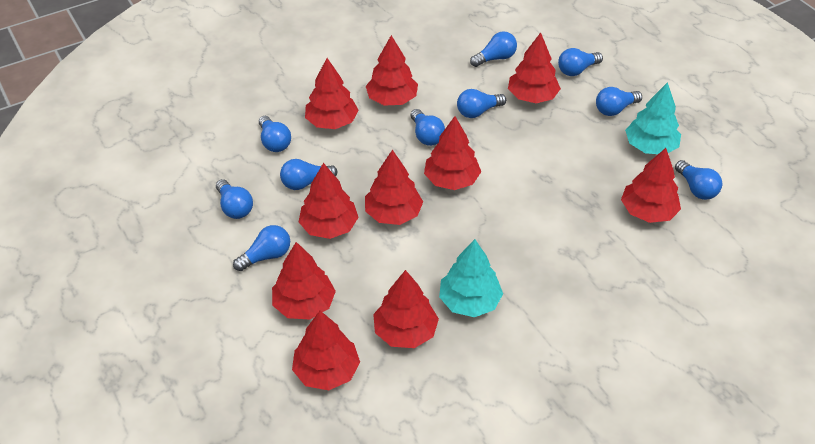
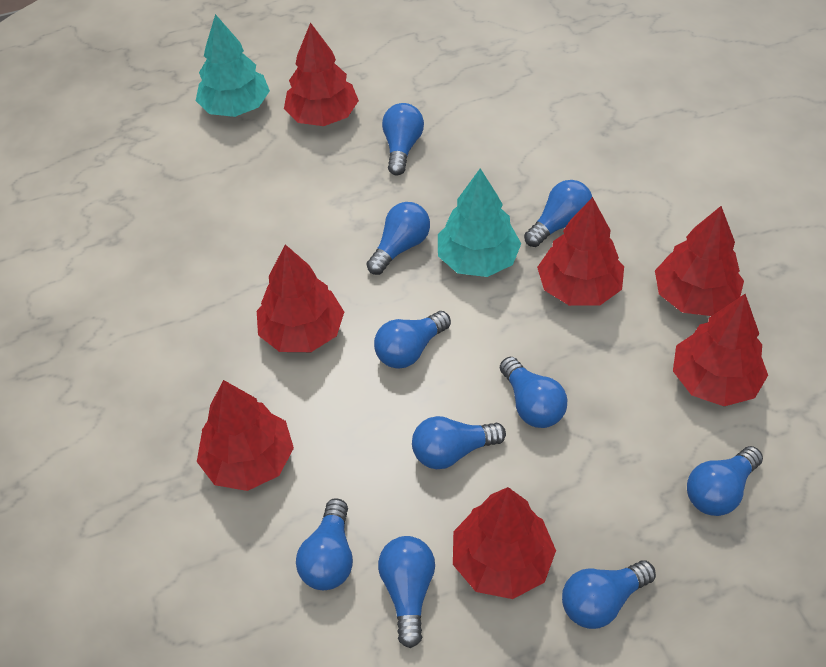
red tree: [272,242,336,319] [292,311,360,390] [299,163,359,239] [305,58,359,129] [365,150,423,225] [366,35,418,106] [373,270,439,348] [424,116,481,190] [508,33,561,103] [621,148,681,223] = 10 -> [197,380,294,491] [257,244,344,352] [284,22,359,126] [453,487,556,599] [537,197,624,306] [655,206,744,316] [673,294,768,406] = 7

